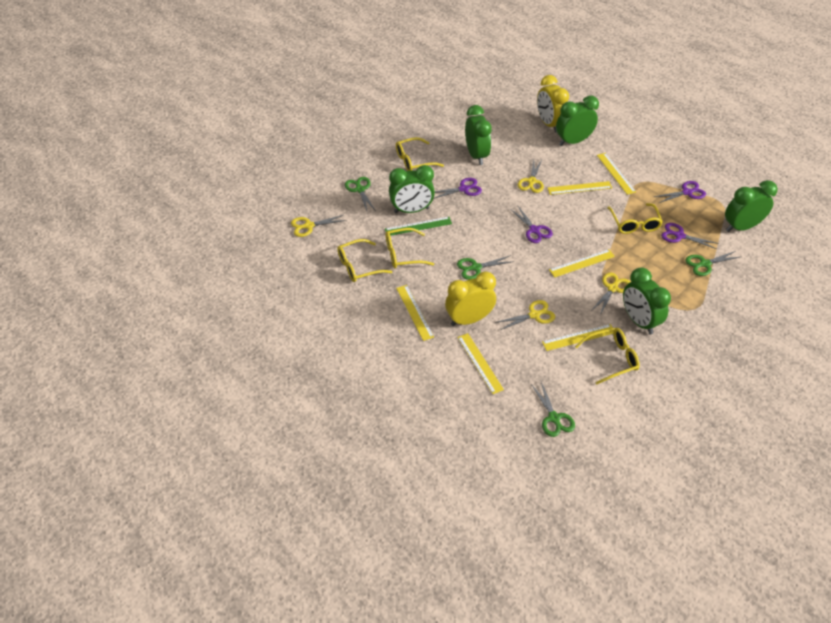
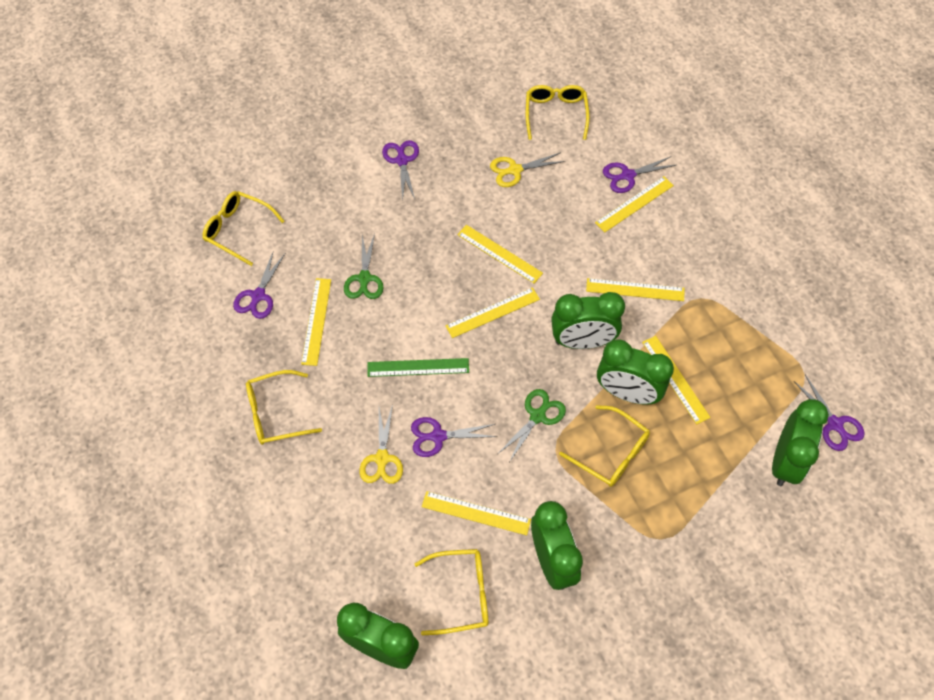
green scissors: [345,177,376,211] [457,255,514,280] [531,382,575,437] [685,251,740,276] = 4 -> [344,233,384,299] [498,389,566,462] = 2
purple scissors: [433,178,482,199] [510,205,553,243] [654,181,706,203] [661,223,719,249] = 4 -> [233,250,285,319] [382,140,419,201] [411,417,497,457] [603,156,676,193] [794,374,864,451] = 5
yellow clock: [445,271,496,326] [537,75,569,133] = 2 -> none = 0
yellow ruler: [396,285,434,341] [457,333,504,394] [542,324,614,351] [548,181,612,195] [549,249,615,278] [597,153,636,195] = 6 -> [301,278,331,366] [422,491,531,535] [445,287,540,338] [457,225,543,284] [586,278,684,301] [595,176,674,233] [642,336,711,425] = 7
yellow scissors: [291,215,347,237] [495,300,555,330] [518,160,544,193] [591,273,630,315] = 4 -> [359,404,403,484] [490,152,565,187] = 2

